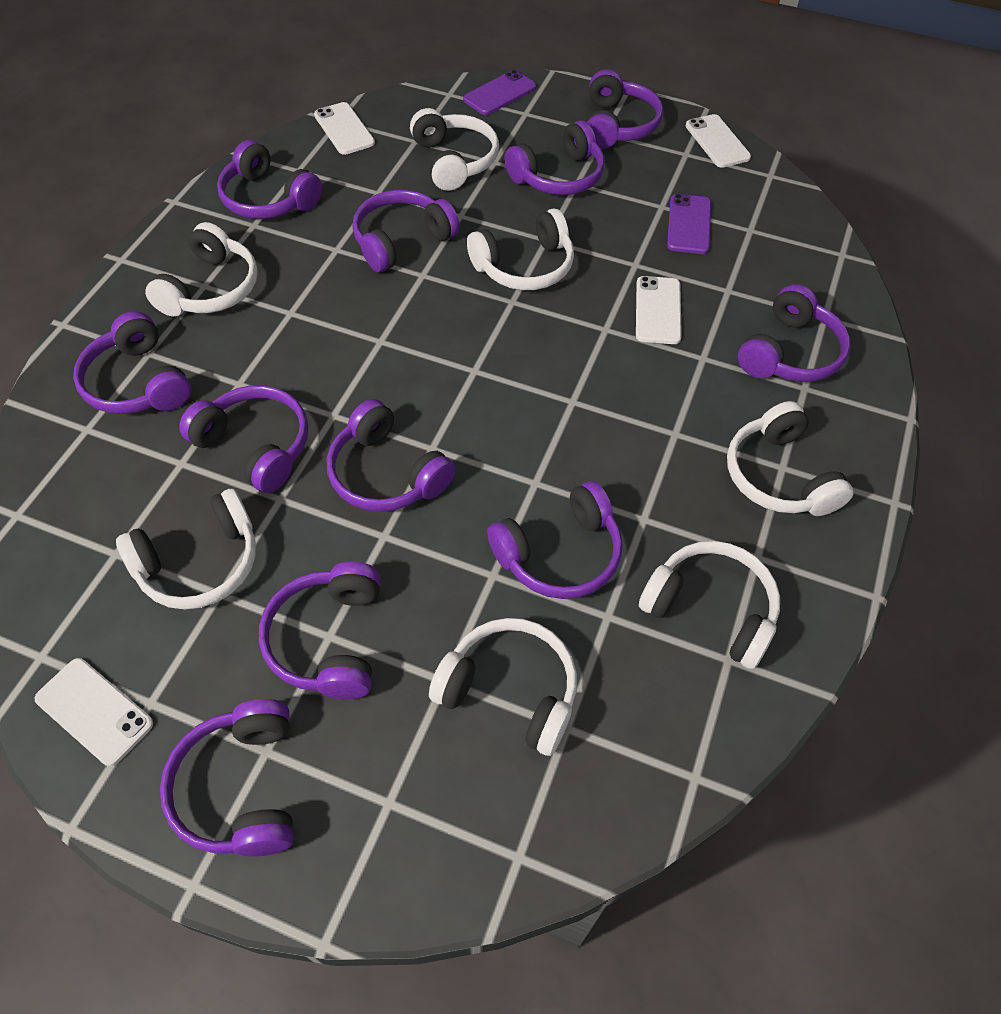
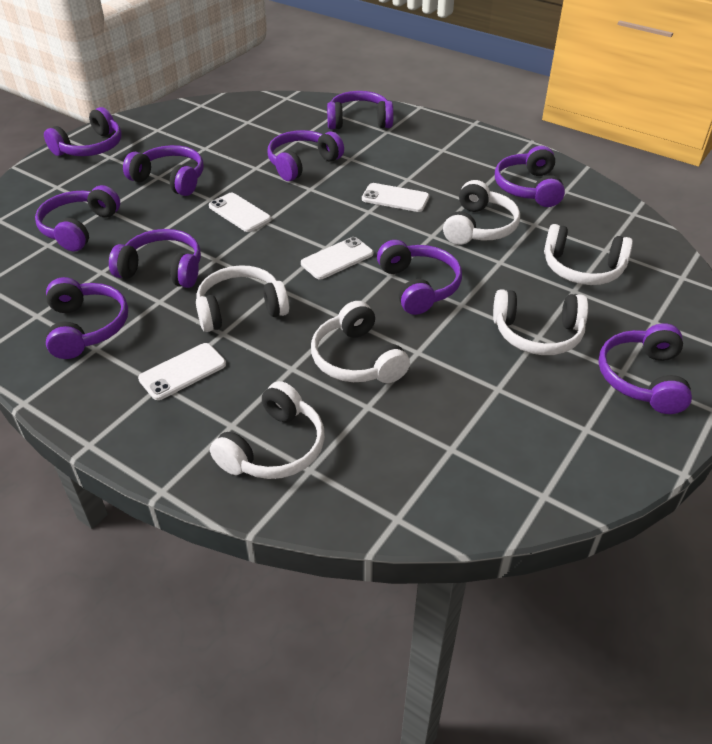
purple headphones: [73,311,191,414] [160,699,294,856] [179,385,309,493] [217,140,322,219] [259,561,381,700] [327,399,456,512] [353,190,460,272] [487,481,623,599] [504,120,605,195] [586,69,663,149] [738,284,850,382] = 11 -> [35,185,120,252] [44,107,122,156] [46,277,128,359] [109,229,201,288] [123,145,204,196] [268,130,344,181] [327,91,394,129] [377,240,462,315] [495,146,565,207] [598,323,692,414] = 10
purple phone: [463,70,536,115] [667,194,711,254] = 2 -> none = 0
white headphones: [116,489,256,610] [145,222,258,317] [410,108,499,191] [429,618,577,756] [467,209,574,290] [639,541,780,669] [727,401,853,516] = 7 -> [196,265,289,332] [210,381,325,479] [311,301,410,383] [443,180,520,245] [493,289,588,355] [544,224,633,285] = 6

